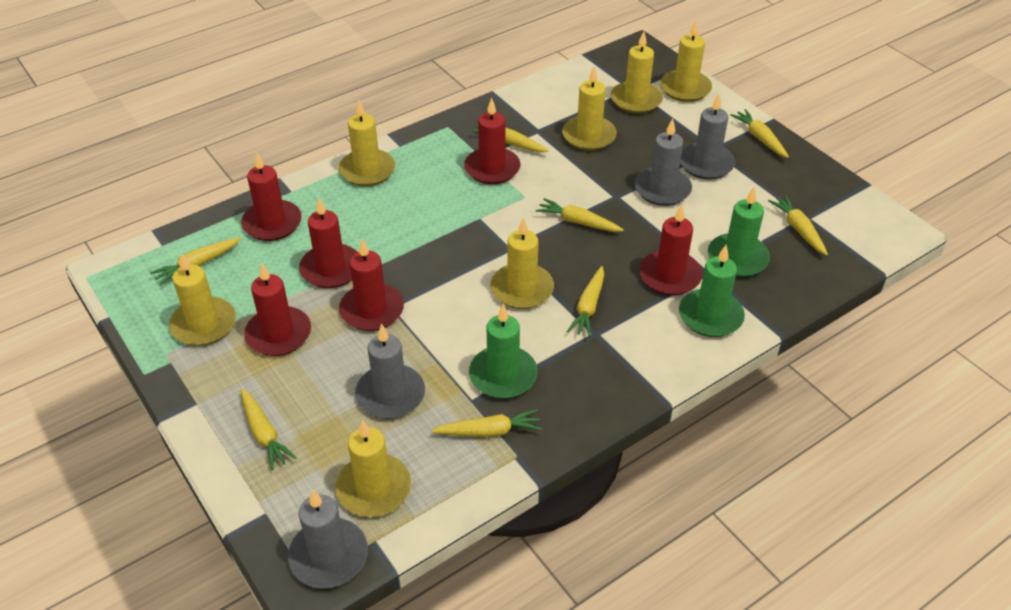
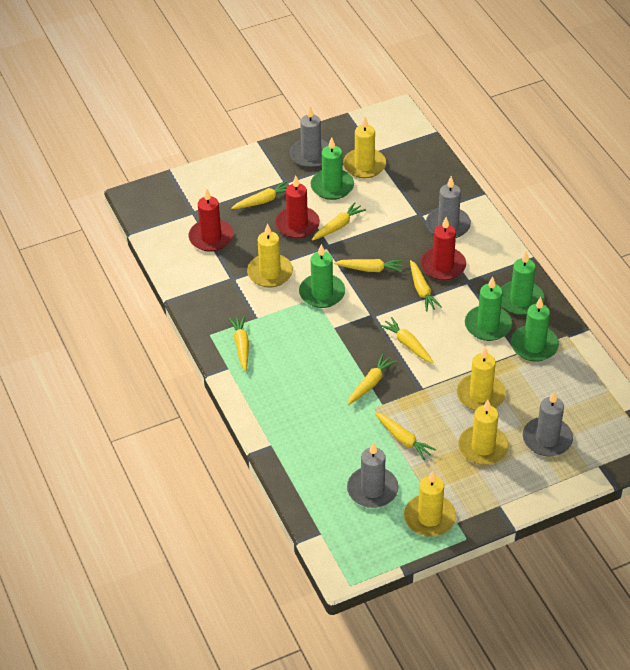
green candle: [469,304,538,399] [679,245,745,337] [708,187,770,277] = 3 -> [299,244,345,308] [311,137,354,200] [465,277,512,341] [501,251,545,315] [511,297,559,362] = 5
red candle: [241,152,302,241] [244,263,311,356] [299,198,357,288] [339,239,404,331] [464,98,521,184] [639,204,702,295] = 6 -> [189,189,233,252] [275,176,320,239] [420,217,466,280] = 3
yellow candle: [169,253,236,346] [335,420,411,517] [339,100,395,186] [491,217,554,309] [562,66,617,151] [611,31,663,114] [660,20,712,102] = 7 -> [247,224,293,288] [343,117,386,178] [404,471,456,537] [457,346,506,411] [458,400,509,465] = 5

